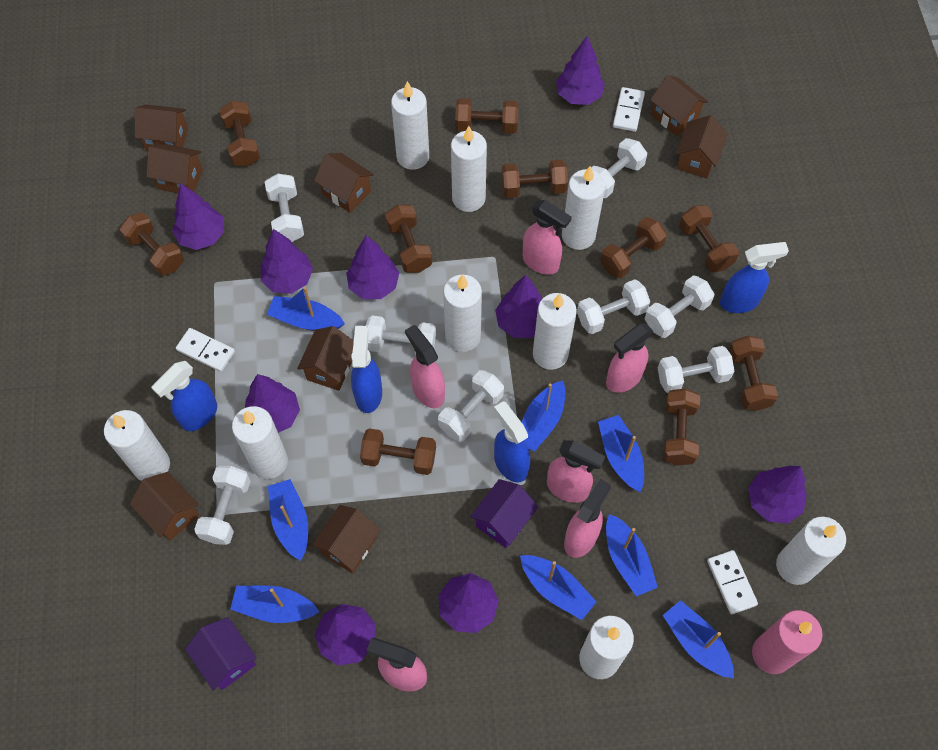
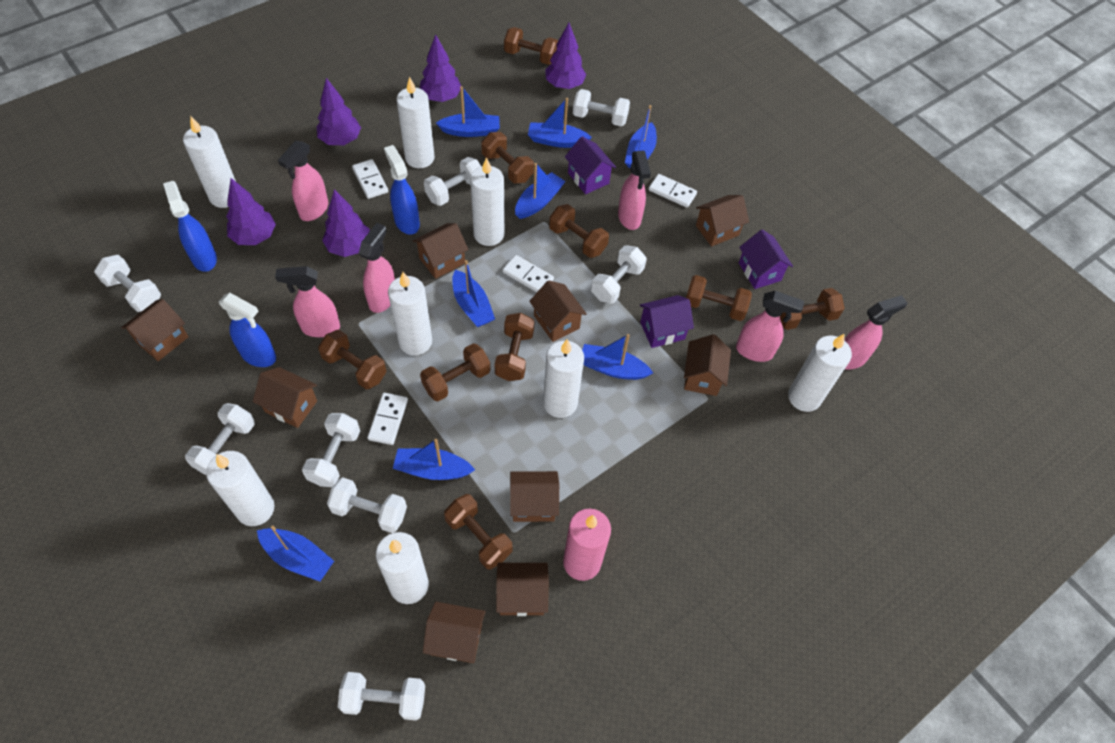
blue spray bottle: [151,361,217,431] [351,326,382,413] [494,401,530,482] [720,242,789,313] = 4 -> [163,181,217,272] [219,293,276,367] [384,145,420,235] = 3
brown dumbbell: [120,212,184,276] [219,101,260,167] [360,428,436,475] [385,205,432,273] [455,98,519,134] [501,160,568,198] [600,217,667,278] [663,388,700,465] [679,205,739,272] [729,336,778,411] = 10 -> [318,330,387,389] [420,343,490,401] [444,494,512,570] [481,132,534,184] [495,313,535,381] [504,27,558,65] [549,204,609,258] [686,275,752,321] [780,288,845,330] = 9
brown house: [130,472,199,541] [134,104,188,151] [146,143,203,193] [297,326,354,391] [312,505,380,574] [314,153,374,213] [650,75,708,136] [676,115,728,179] = 8 -> [121,299,189,361] [253,367,317,428] [413,223,468,279] [423,602,486,663] [496,563,549,616] [510,471,559,522] [529,280,587,342] [684,334,731,396] [696,195,749,246] = 9
purple house: [185,617,257,691] [470,479,538,548] = 2 -> [565,136,616,194] [640,295,694,348] [739,229,793,289] = 3
purple tree: [172,183,224,250] [245,374,300,433] [261,229,313,294] [315,604,376,666] [346,235,399,299] [438,573,499,633] [495,275,542,338] [556,36,605,105] [748,466,807,524] = 9 -> [226,178,276,245] [317,78,361,145] [322,189,370,257] [420,34,461,102] [545,23,586,89] = 5
white candle: [104,410,170,481] [232,406,288,479] [391,81,429,170] [443,274,482,352] [451,126,487,212] [533,293,577,370] [562,166,606,250] [579,615,634,679] [776,517,846,585] = 9 -> [183,117,236,208] [206,451,275,526] [376,532,429,604] [388,272,432,355] [396,76,435,168] [470,157,505,246] [543,339,584,418] [788,334,852,412] = 8
white domino: [176,328,235,372] [613,87,645,132] [707,550,758,614] = 3 -> [352,159,389,199] [367,392,408,445] [503,255,554,292] [649,174,697,208] = 4

